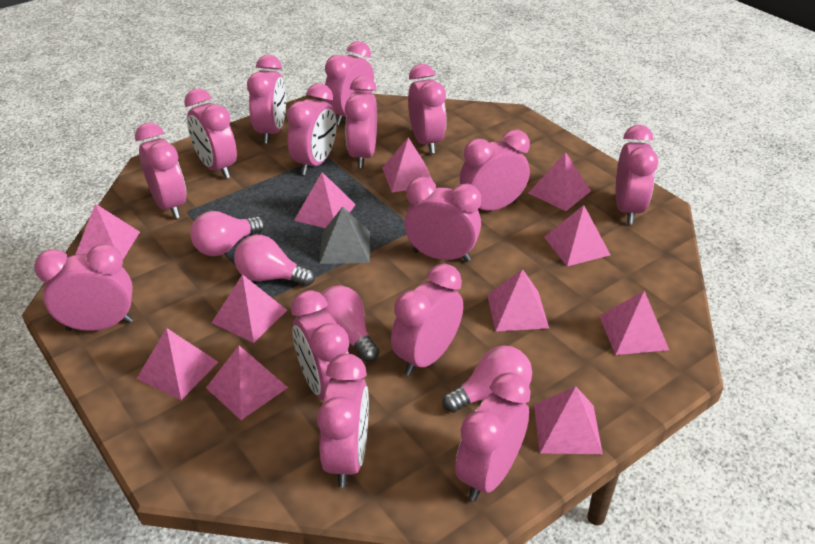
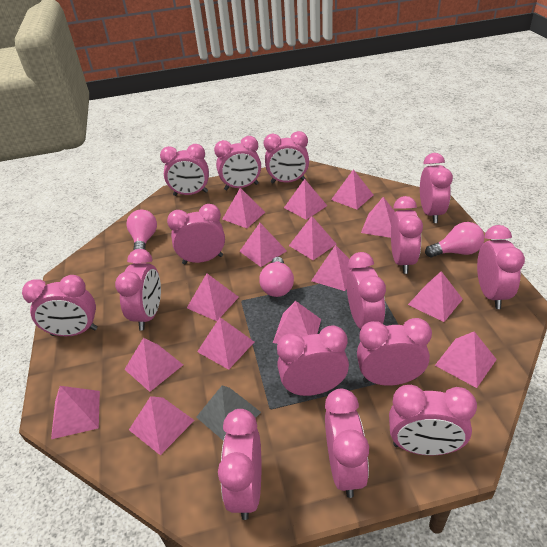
pink light bulb: [190,211,265,256] [234,235,315,286] [321,286,380,362] [442,346,532,413] = 4 -> [126,210,157,250] [259,257,294,297] [425,222,484,258] = 3
pink pyramid: [75,204,140,259] [136,328,218,400] [206,346,288,420] [212,274,287,343] [294,172,356,228] [382,137,433,192] [487,269,549,332] [529,152,591,211] [534,386,603,454] [544,205,610,266] [599,291,669,355] = 11 -> [51,386,100,439] [124,338,183,392] [129,396,195,455] [187,273,239,321] [197,317,254,370] [222,188,265,228] [239,223,287,267] [273,301,321,344] [284,179,327,220] [289,216,336,260] [311,245,353,291] [331,169,373,210] [361,197,395,238] [408,271,463,322] [435,332,497,388] = 15

